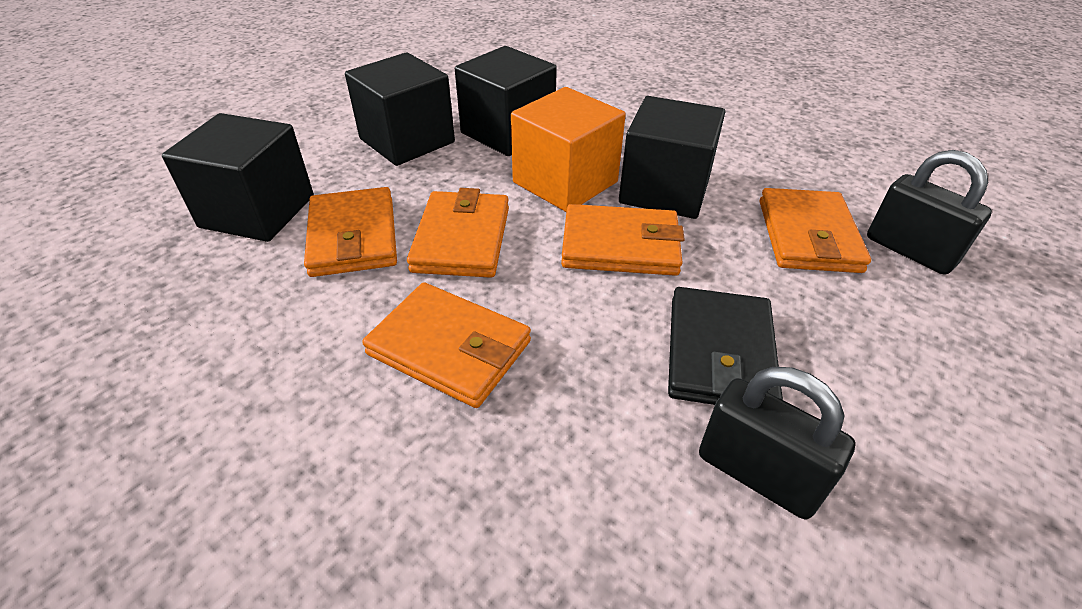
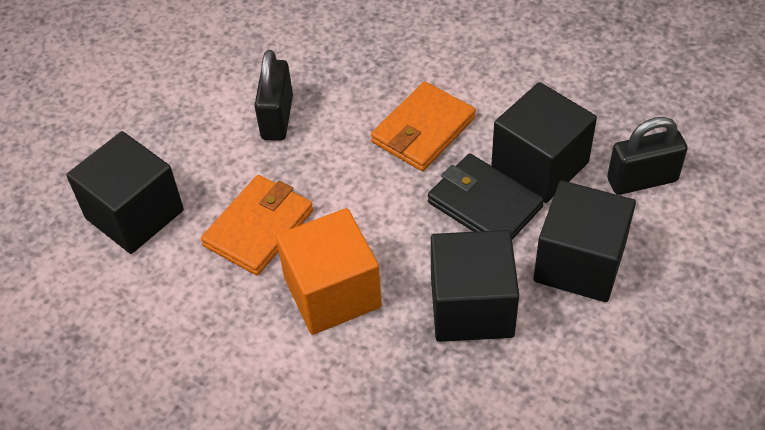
orange wallet: [304,187,397,277] [362,282,531,408] [407,188,509,278] [561,204,685,276] [760,188,871,273] = 5 -> [201,175,313,275] [371,82,476,171] = 2

